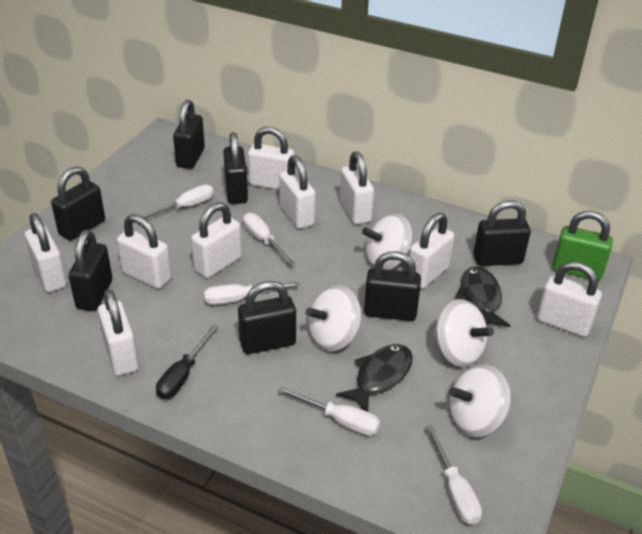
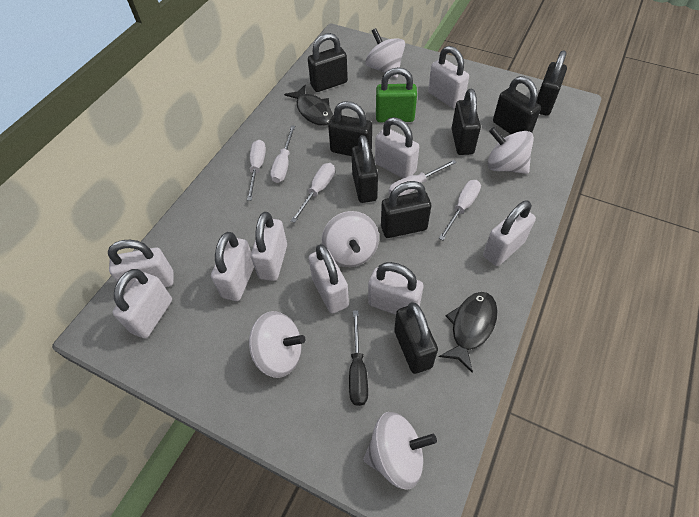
black padlock: [51,166,105,241] [69,229,112,311] [173,100,205,169] [223,132,248,204] [238,281,296,354] [364,251,421,321] [473,200,531,266] = 7 -> [308,33,348,92] [328,101,372,156] [351,135,378,203] [381,181,431,238] [394,302,438,374] [452,89,481,155] [493,76,541,134] [536,50,567,116] = 8
white spinning top: [306,286,361,352] [362,214,412,270] [433,299,494,367] [449,365,511,437] = 4 -> [249,311,306,378] [322,211,379,267] [363,412,437,490] [365,28,405,78] [487,127,534,174] = 5

